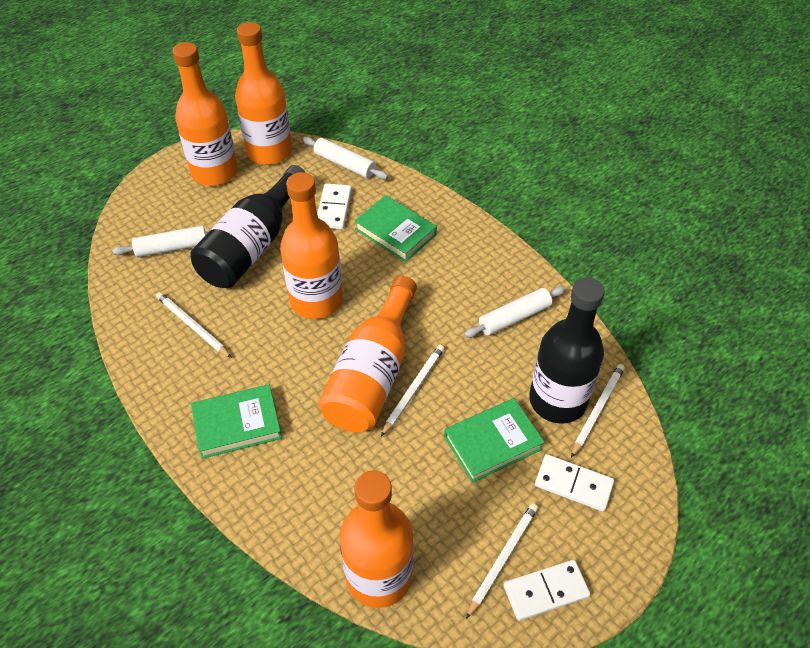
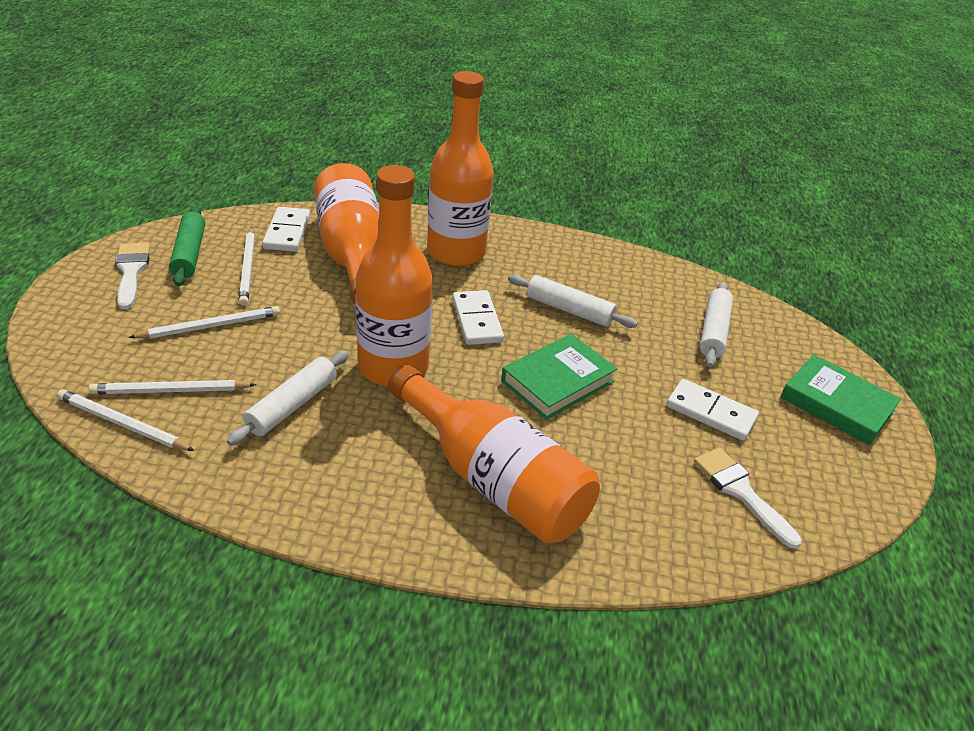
black bottle: [190,165,306,288] [529,277,604,424] = 2 -> none = 0
green book: [191,384,282,459] [355,195,437,262] [444,398,545,483] = 3 -> [501,334,618,420] [781,354,901,445] = 2
green rolling pin: none = 0 -> [169,206,205,286] = 1
orange bottle: [173,42,238,186] [235,22,292,165] [280,172,343,319] [318,276,417,432] [340,470,414,608] = 5 -> [314,163,379,304] [355,165,433,386] [388,365,600,544] [427,71,493,266] = 4
white brush: none = 0 -> [115,242,150,309] [694,448,802,549] = 2

